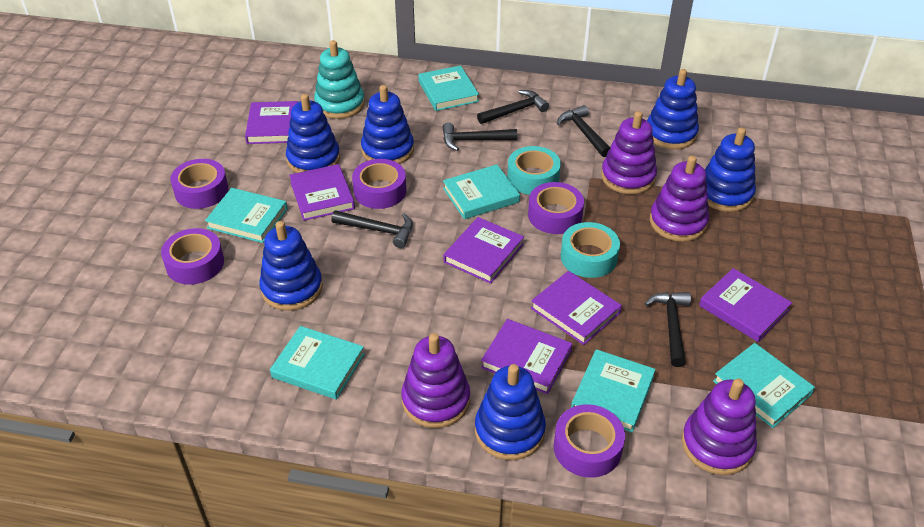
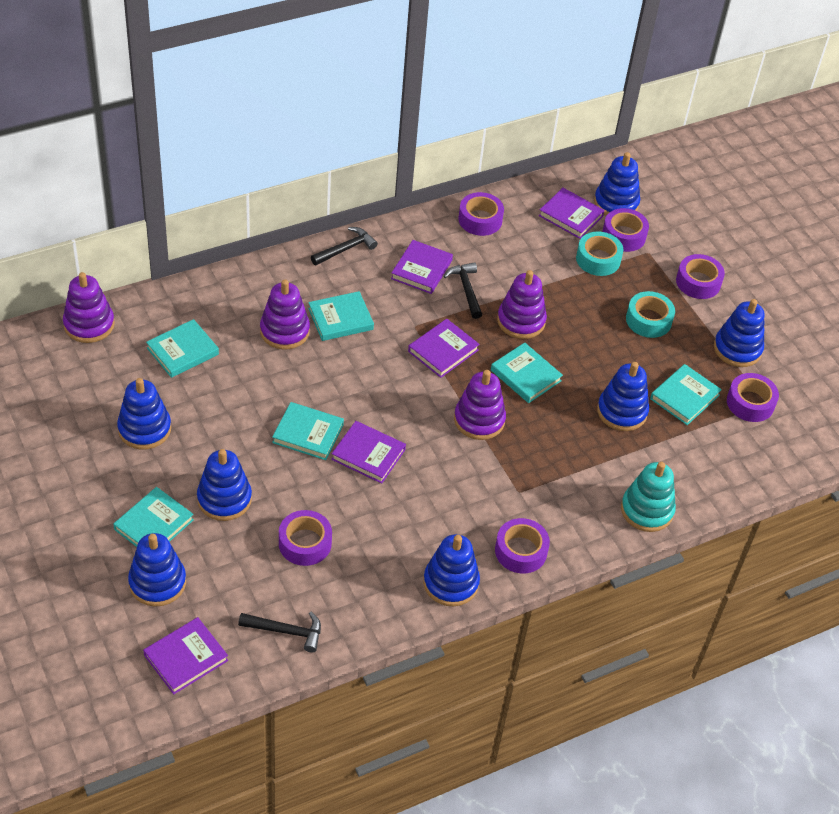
black hammer: [331,210,413,248] [442,122,517,151] [477,90,549,124] [557,105,610,157] [644,292,691,367] = 5 -> [238,612,321,653] [311,227,378,265] [444,262,482,319] = 3
blue stacking toy: [259,221,323,311] [286,94,340,173] [361,85,414,164] [475,364,546,460] [647,69,699,149] [705,128,756,212] = 6 -> [117,378,171,449] [128,533,186,607] [197,449,252,521] [423,534,480,606] [594,152,640,216] [597,362,649,431] [714,299,765,367] = 7
purple book: [245,101,298,144] [289,164,355,221] [443,217,524,284] [481,319,572,394] [531,271,622,345] [699,268,792,342] = 6 -> [143,617,228,694] [331,421,406,484] [391,240,453,294] [408,319,480,378] [539,188,604,239] = 5
purple tape: [161,228,224,285] [170,159,228,209] [352,159,406,209] [528,182,584,234] [554,404,625,478] = 5 -> [279,510,332,566] [458,192,504,236] [495,518,550,573] [602,208,649,252] [676,254,725,299] [727,373,779,422] = 6

